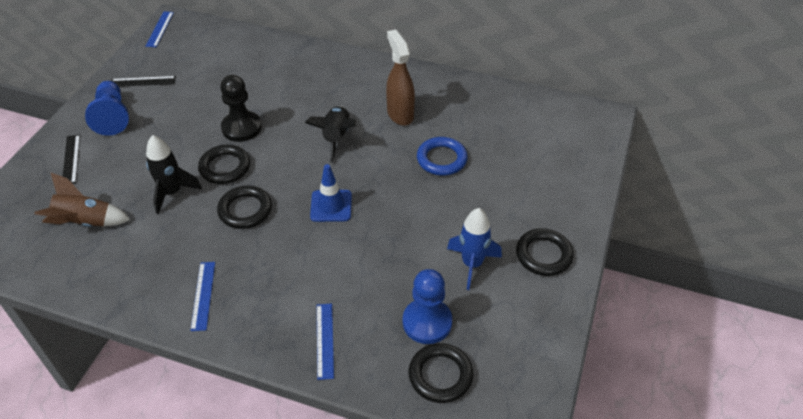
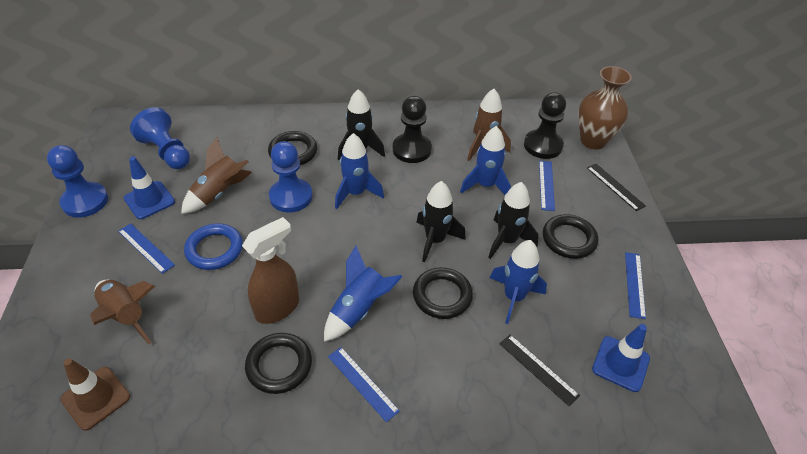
black pawn: [220,75,262,142] = 1 -> [393,96,432,163] [524,92,566,159] = 2
black rocket: [146,135,202,214] [305,106,356,163] = 2 -> [338,89,385,160] [416,181,466,262] [488,182,539,259] = 3
blue pawn: [85,81,129,135] [403,269,452,344] = 2 -> [47,145,108,218] [130,107,190,169] [269,141,312,213] = 3
blue rocket: [447,208,502,290] = 1 -> [324,246,403,342] [335,133,384,209] [460,126,511,195] [490,240,547,324] = 4
blue ruler: [145,11,174,47] [190,262,215,331] [317,304,334,380] = 3 -> [118,223,175,274] [328,347,400,422] [539,161,555,211] [625,252,646,319] = 4
blue traffic cone: [310,164,352,222] = 1 -> [124,156,175,219] [592,324,650,392] = 2
brown rocket: [35,172,131,227] = 1 -> [90,280,155,344] [181,137,252,214] [467,89,511,161] = 3
brown traffic cone: none = 0 -> [61,358,130,431] = 1
brown vase: none = 0 -> [578,66,632,149] = 1

